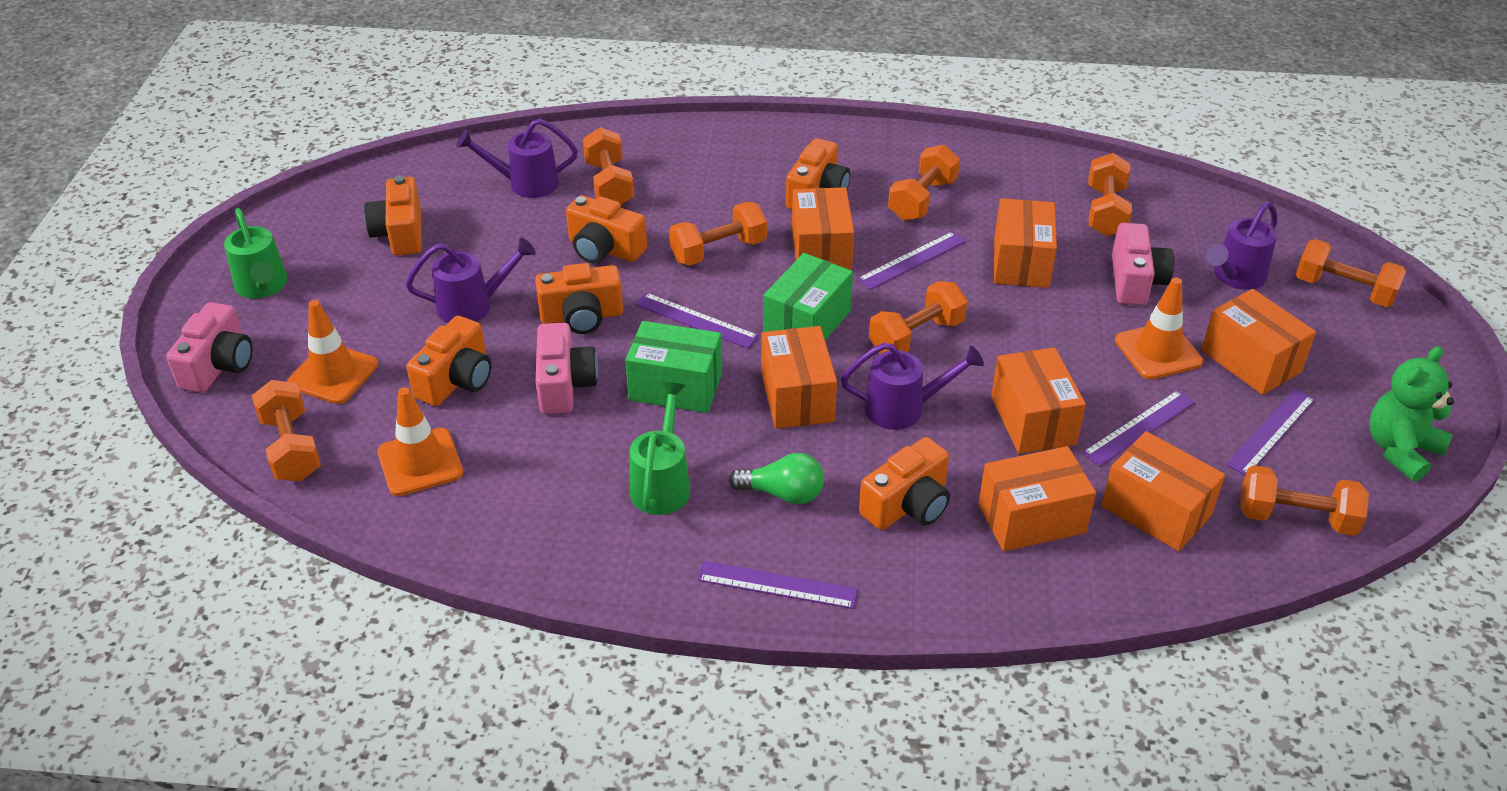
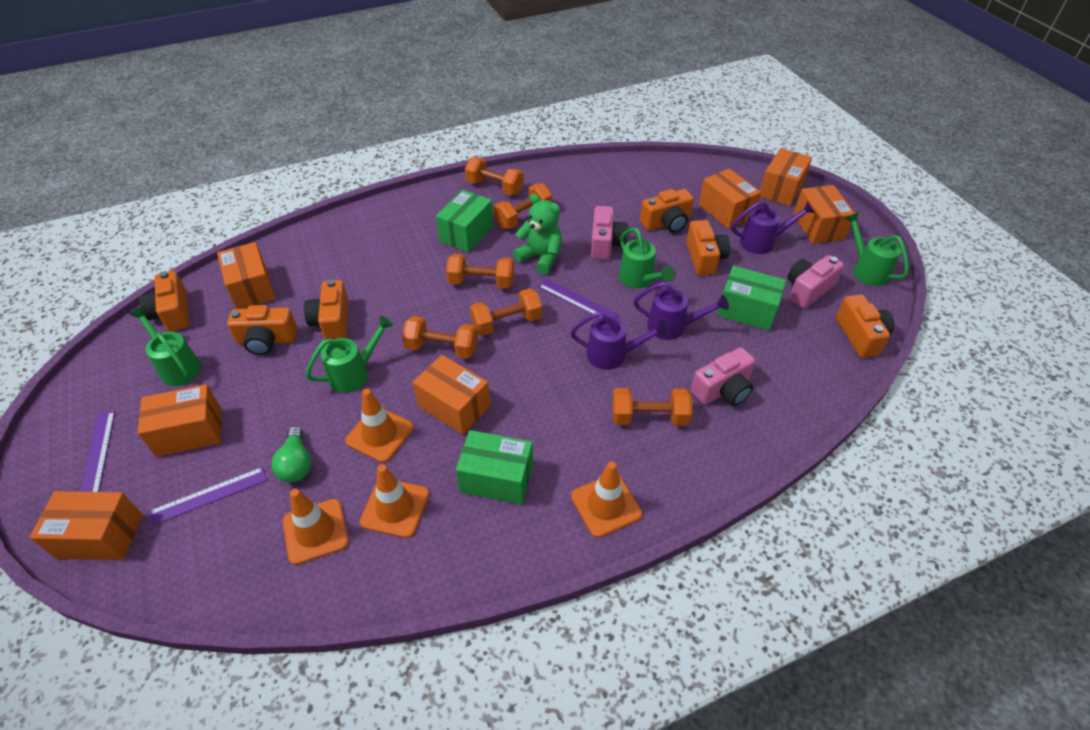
green box: [625,321,722,413] [763,253,853,340] = 2 -> [436,190,494,253] [456,430,533,505] [717,266,786,331] = 3
green watering can: [224,208,288,299] [630,382,690,515] = 2 -> [129,306,202,386] [305,316,393,393] [619,228,675,288] [845,212,909,286] = 4
orange dumbbell: [252,380,321,481] [583,127,634,205] [669,202,767,266] [869,281,968,354] [888,145,960,221] [1088,153,1132,237] [1240,465,1369,536] [1296,239,1406,307] = 8 -> [402,316,478,359] [446,254,514,289] [465,157,524,195] [470,288,542,336] [493,183,552,229] [612,388,692,426] = 6
orange traffic cone: [287,300,378,404] [377,387,463,496] [1115,277,1203,380] = 3 -> [283,489,349,565] [345,389,414,463] [360,464,429,538] [571,462,642,538] = 4
purple ruler: [635,293,759,349] [697,561,858,609] [857,231,966,290] [1082,390,1195,466] [1226,389,1315,475] = 5 -> [80,411,115,492] [149,467,267,526] [538,279,619,318] = 3
purple watering can: [406,238,536,323] [456,119,578,198] [841,343,984,430] [1206,202,1278,290] = 4 -> [570,312,668,370] [634,282,729,340] [731,201,815,254] = 3

